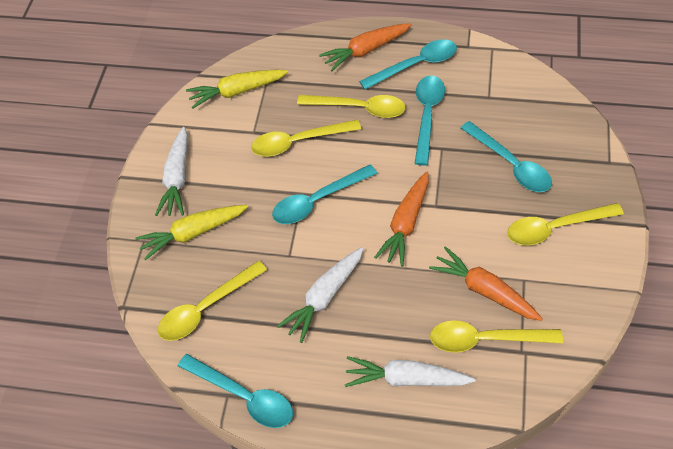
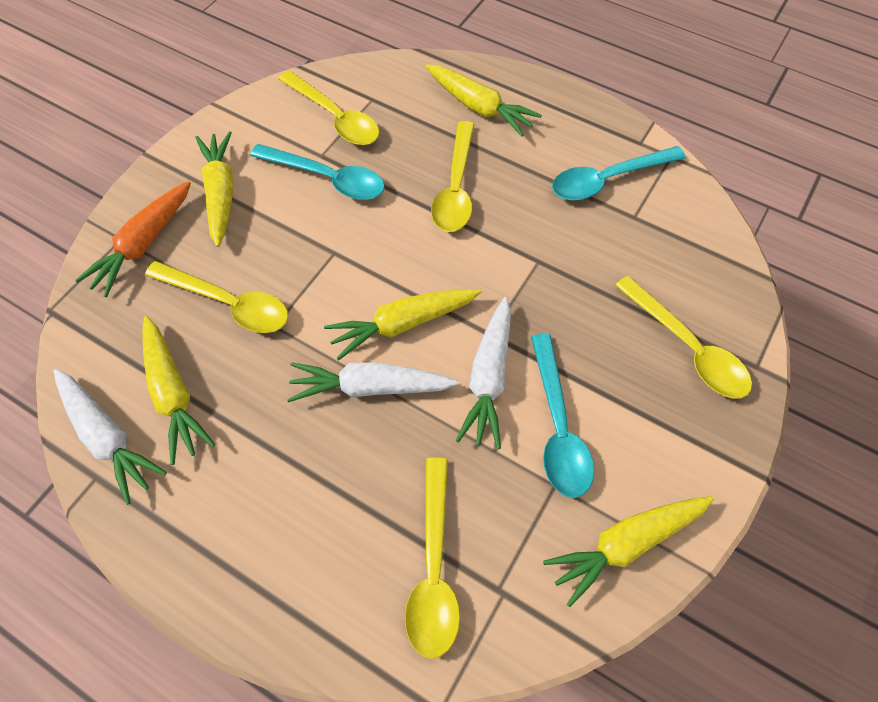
orange carrot: [319,23,412,71] [374,171,429,267] [429,246,543,321] = 3 -> [75,181,191,297] = 1
turquoise spoon: [178,354,293,428] [272,164,377,224] [359,39,457,89] [414,76,445,166] [461,121,552,192] = 5 -> [250,144,385,200] [531,334,594,498] [552,146,686,200] = 3
yellow carrot: [135,205,248,260] [186,70,288,108] = 2 -> [142,316,215,465] [195,131,234,247] [324,289,482,361] [426,64,542,137] [543,496,714,607] = 5

